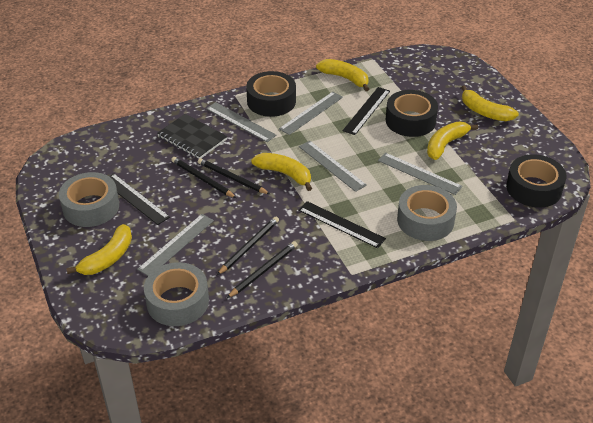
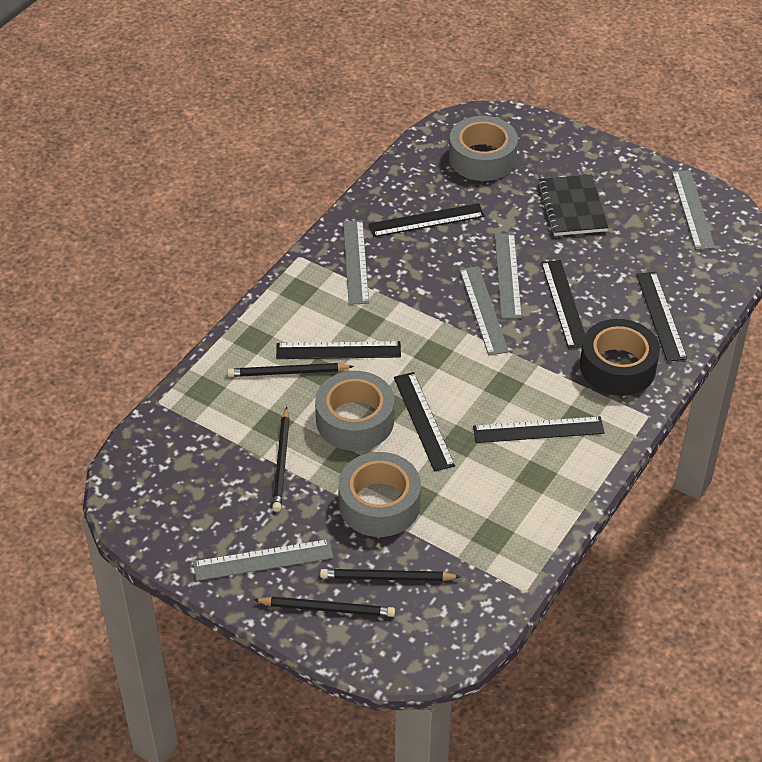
black ruler: [109,173,170,225] [298,201,386,248] [342,87,390,135] = 3 -> [276,341,401,359] [368,203,485,237] [394,372,455,472] [473,416,605,443] [541,260,585,349] [636,272,687,362] = 6
black tape: [246,71,296,117] [386,90,438,137] [506,154,566,208] = 3 -> [580,319,660,396] = 1
yellow banana: [66,224,132,275] [251,153,312,191] [316,59,369,91] [427,122,478,160] [461,85,519,121] = 5 -> none = 0

